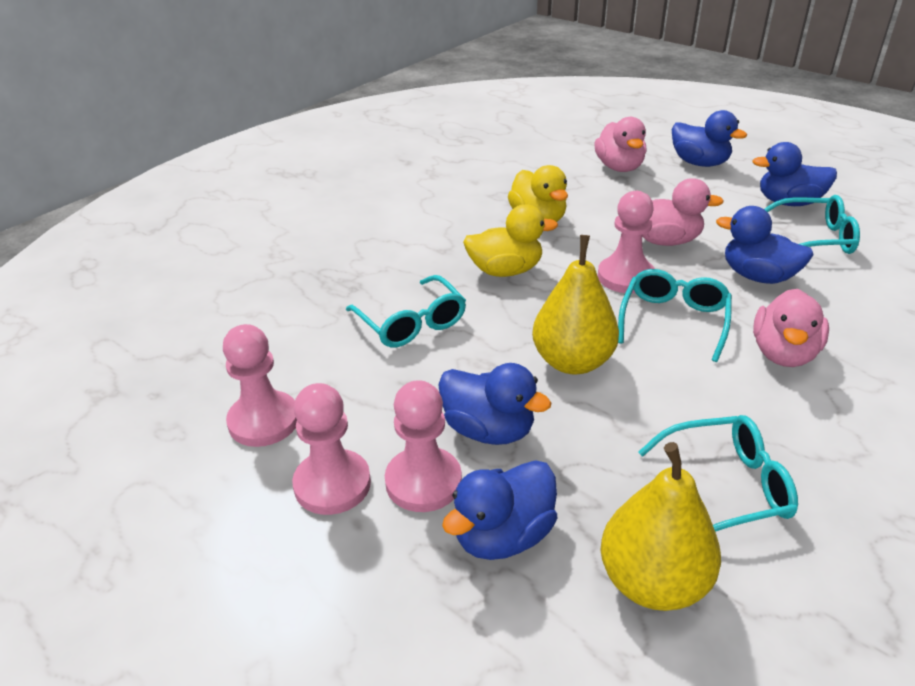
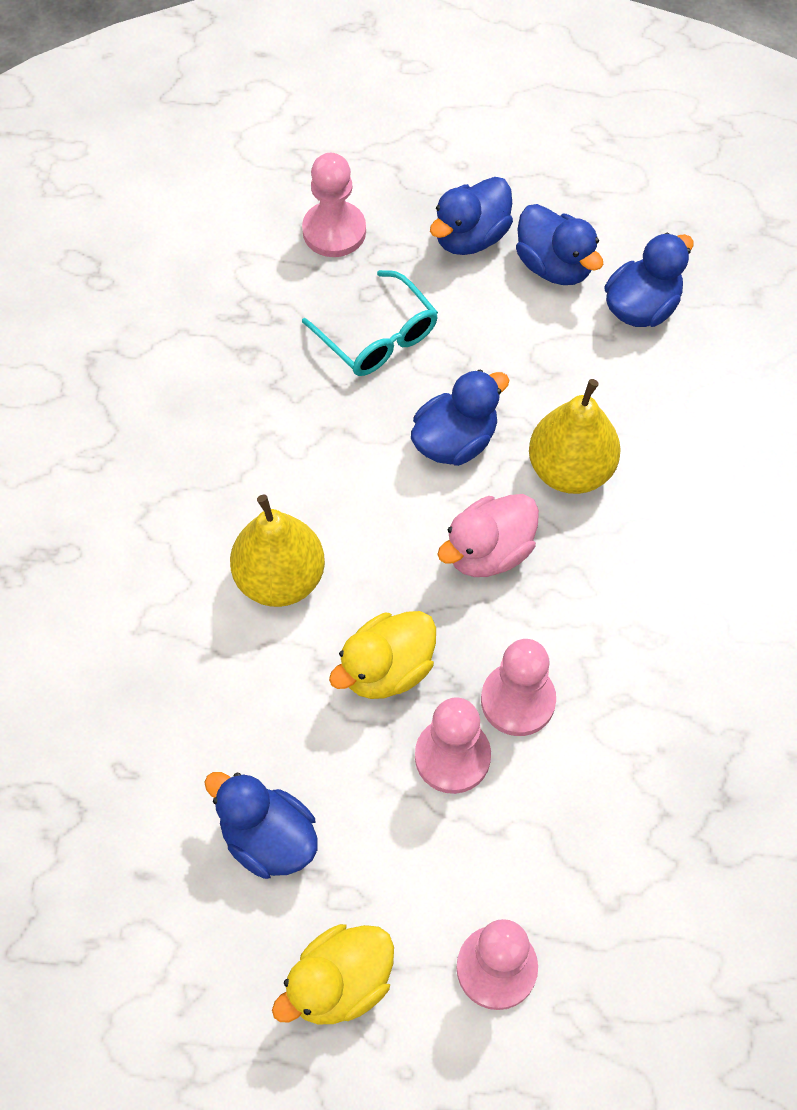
pink duck: [594,117,647,172] [642,178,724,246] [753,289,829,367] = 3 -> [437,494,539,577] = 1
turquoise glasses: [346,275,466,347] [618,269,732,362] [638,415,798,532] [764,195,860,254] = 4 -> [302,270,438,376] = 1

